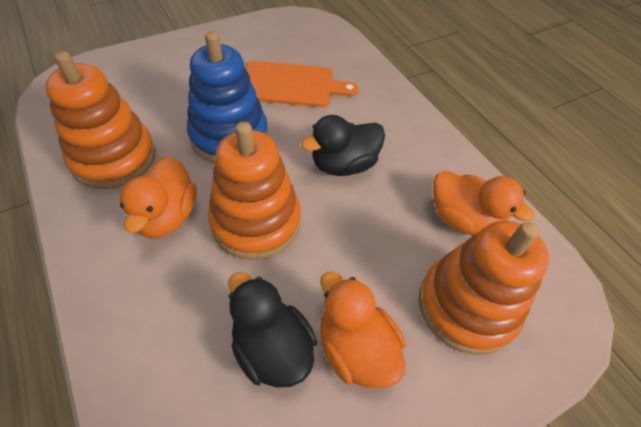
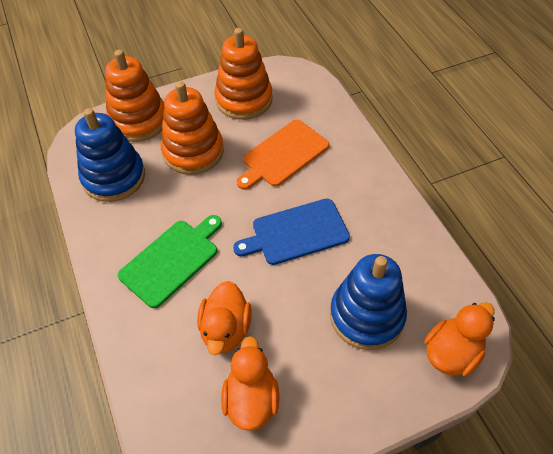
black duck: [228,272,317,388] [301,115,385,176] = 2 -> none = 0
blue cutting board: none = 0 -> [233,199,350,265] = 1
blue stacking toy: [187,31,268,163] = 1 -> [75,108,145,202] [330,254,407,350] = 2
green cutting board: none = 0 -> [118,215,222,308] = 1

